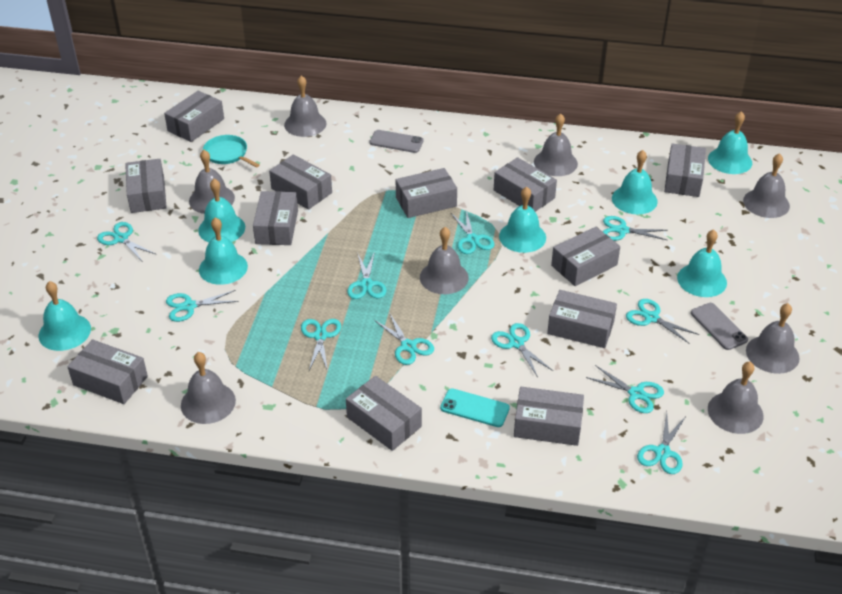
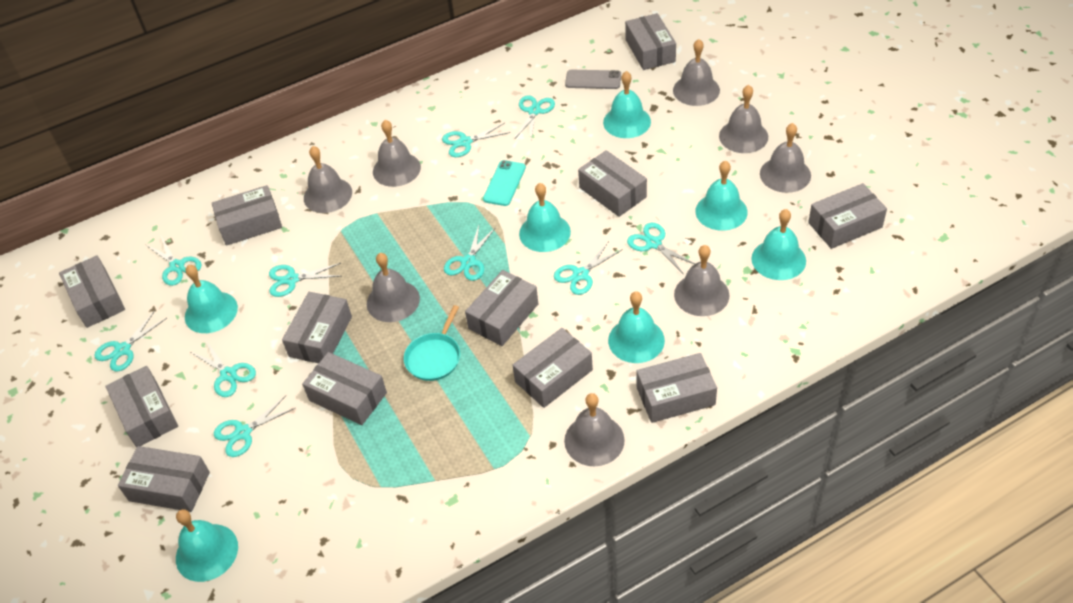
grey phone: [369,130,424,153] [691,303,748,350] = 2 -> [565,70,621,89] = 1
turquoise scissors: [97,222,157,261] [166,290,239,322] [301,319,341,371] [347,252,386,299] [374,312,434,365] [451,210,494,254] [491,323,553,377] [586,365,664,413] [603,216,668,241] [626,299,699,344] [637,413,686,474] = 11 -> [94,310,167,372] [146,236,202,286] [191,341,256,397] [214,396,295,457] [269,263,341,297] [442,123,511,157] [444,226,496,281] [515,95,555,139] [554,241,623,295] [627,223,695,275] = 10

